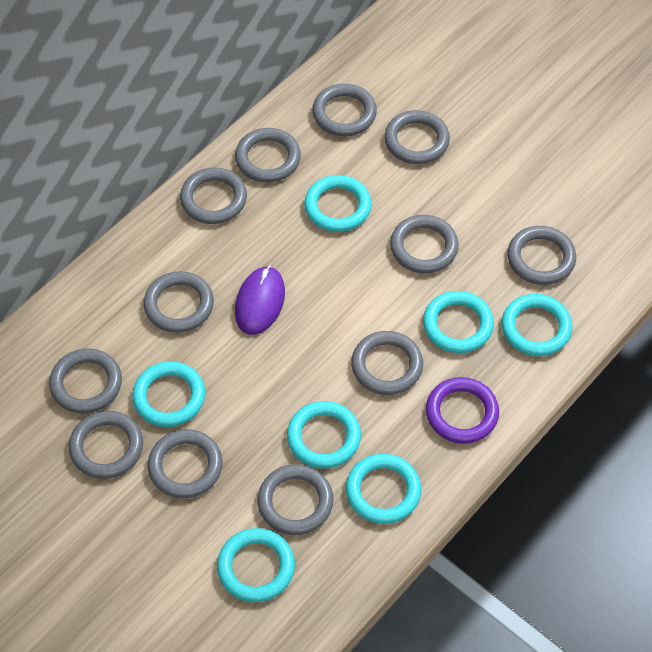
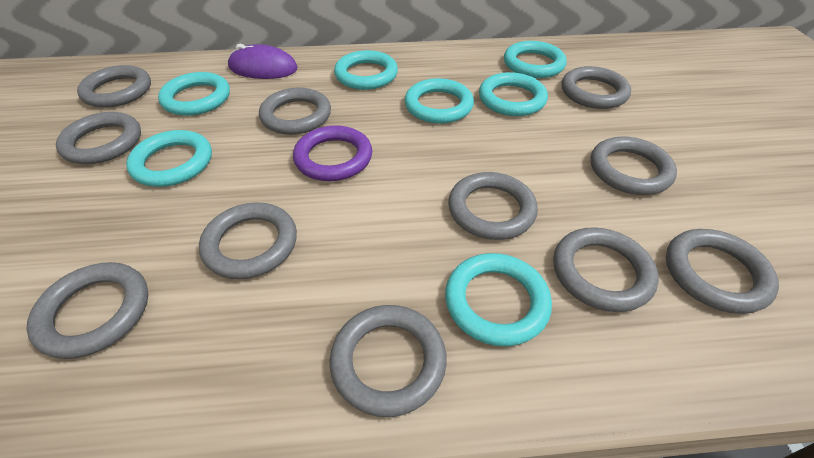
grey ring: [49,349,122,414] [69,411,143,479] [144,271,214,333] [147,429,223,498] [180,168,247,224] [235,128,301,183] [257,464,333,535] [312,84,377,136] [351,331,423,395] [385,110,450,164] [390,215,459,273] [507,226,576,285] = 12 -> [27,262,148,359] [56,112,141,164] [77,65,151,108] [199,203,297,279] [259,87,331,135] [329,305,447,417] [448,172,538,240] [553,227,659,312] [561,66,631,109] [590,137,677,195] [666,229,779,314] = 11

